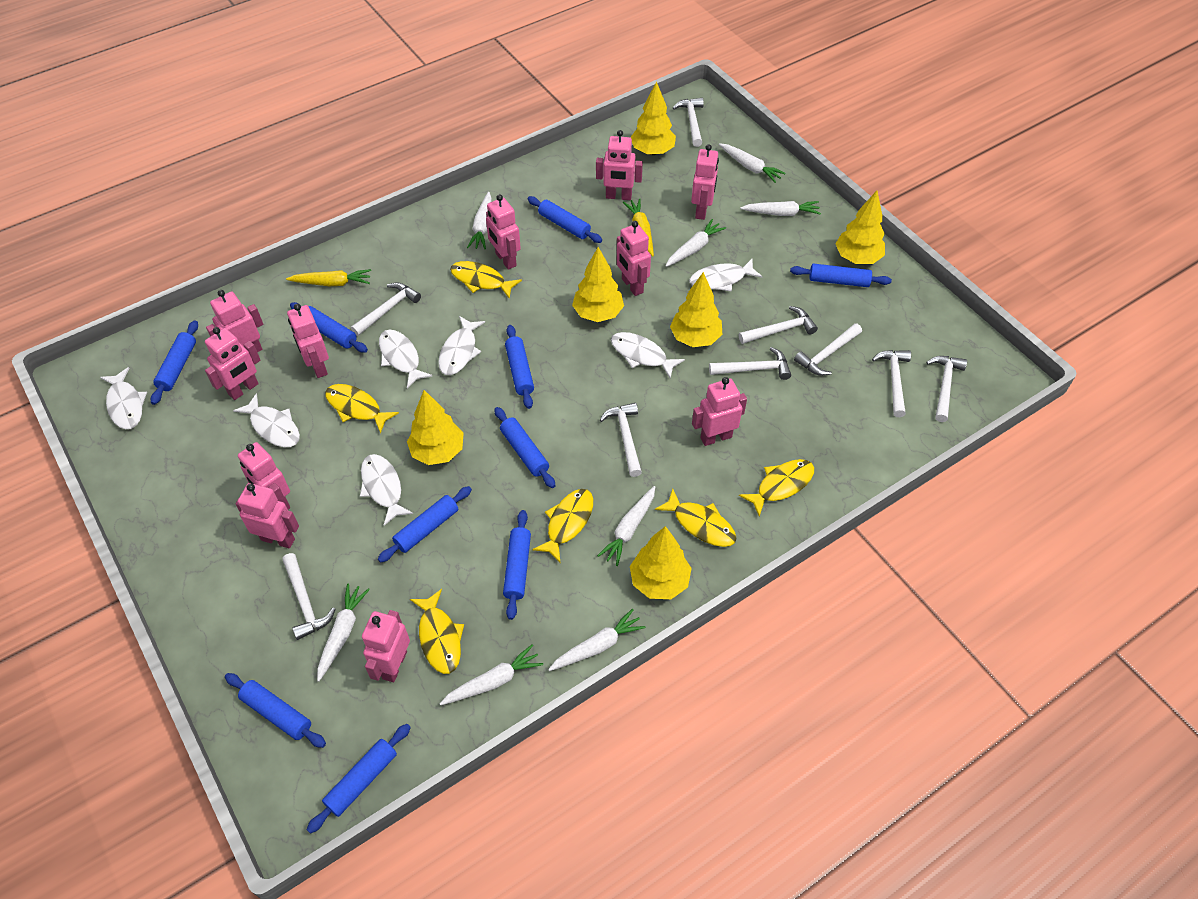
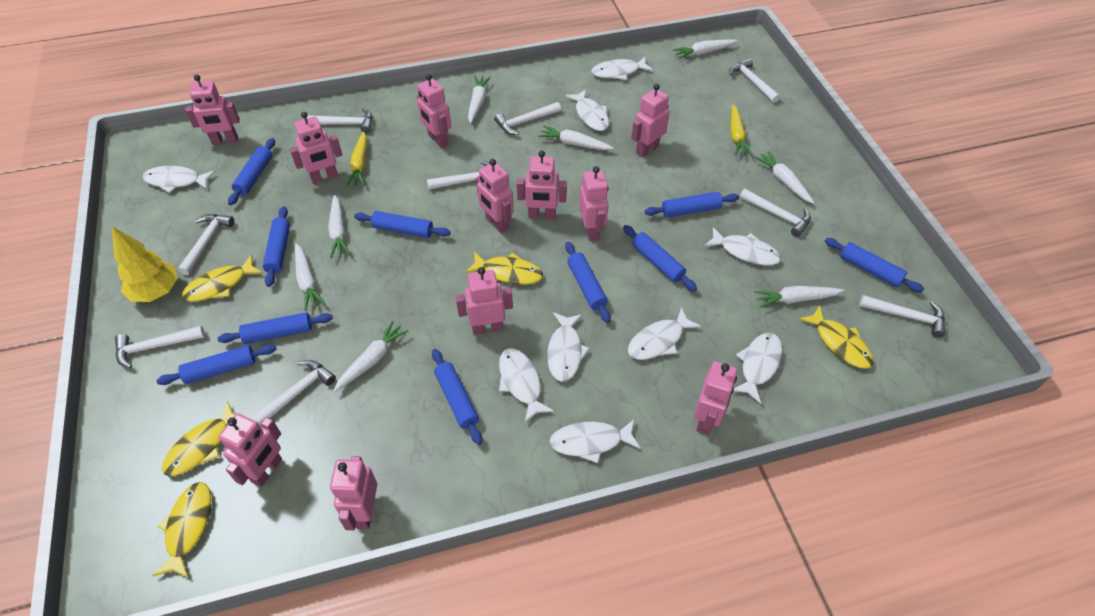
white fish: [100,367,147,429] [233,393,300,447] [360,454,413,526] [379,330,433,388] [438,316,485,375] [611,332,685,378] [689,259,762,292] = 7 -> [143,166,216,193] [499,348,554,423] [547,312,590,382] [549,420,641,463] [566,89,609,131] [591,57,653,80] [628,307,701,360] [704,227,781,265] [734,333,782,404] = 9
yellow fish: [325,384,399,434] [410,589,464,674] [450,261,522,299] [532,489,593,562] [655,488,737,547] [739,459,814,517] = 6 -> [152,482,211,578] [162,401,236,476] [182,255,263,302] [465,252,543,285] [799,305,874,369] = 5
yellow tree: [407,390,464,465] [572,247,624,322] [630,81,676,155] [630,526,692,599] [670,272,722,347] [835,191,885,264] = 6 -> [112,226,178,302] = 1

